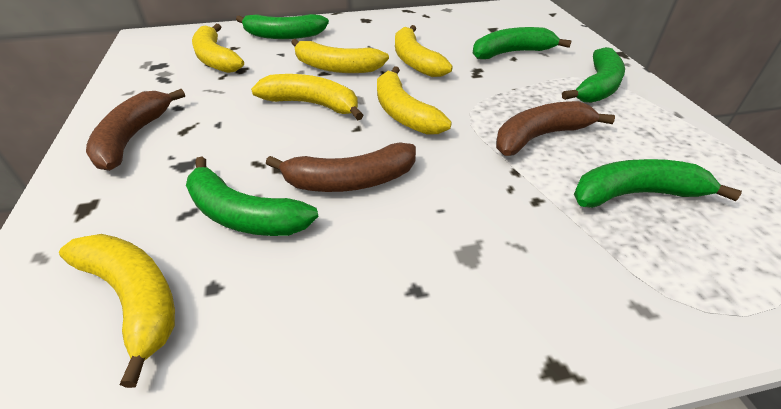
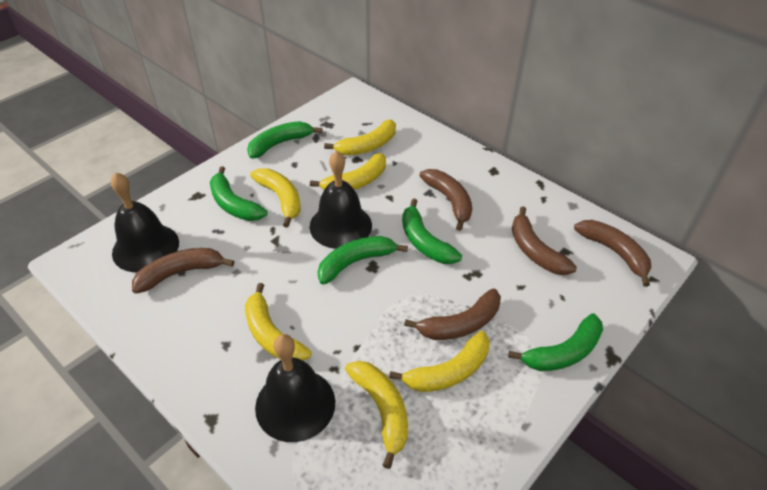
black bell: none = 0 -> [111,172,179,272] [255,334,335,442] [310,151,372,249] = 3
brown banana: [86,89,185,171] [266,143,416,192] [496,101,615,156] = 3 -> [132,248,234,294] [404,288,501,340] [419,169,472,231] [512,206,577,275] [574,220,651,287] = 5

